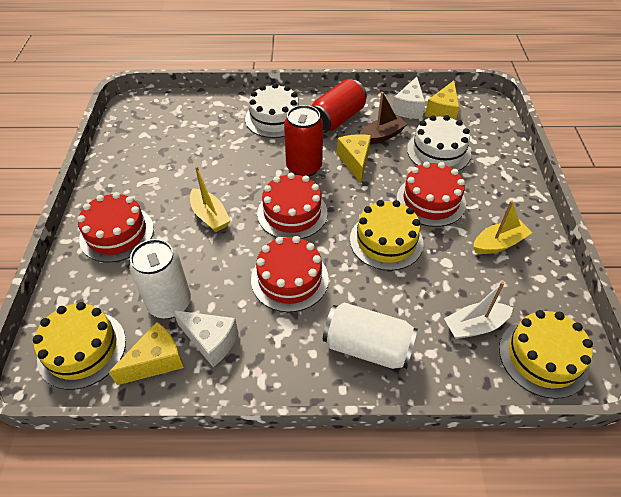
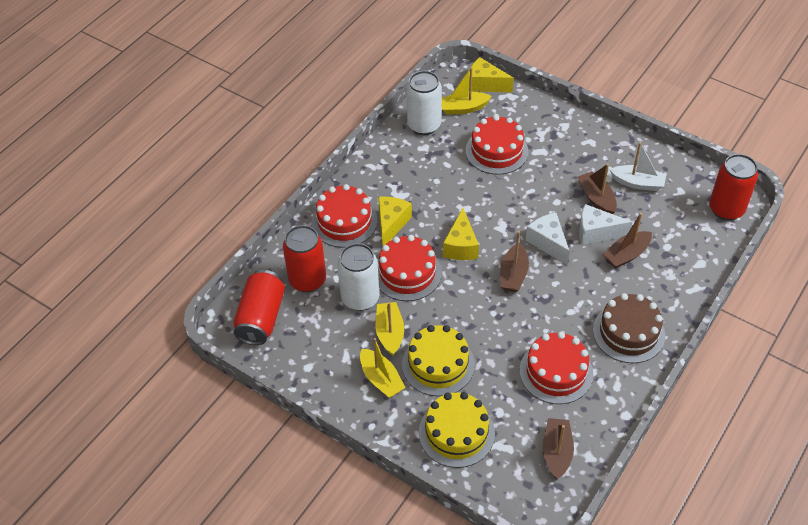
brown boat: [360,92,407,144] = 1 -> [500,231,529,292] [542,418,574,480] [578,164,617,214] [603,213,652,269] = 4
brown cake: none = 0 -> [593,293,665,363] = 1
red can: [284,105,323,177] [312,79,367,133] = 2 -> [233,270,285,345] [283,225,326,292] [709,154,758,220] = 3
white cake: [245,83,299,138] [407,115,471,171] = 2 -> none = 0
yellow boat: [190,166,231,232] [473,200,532,254] = 2 -> [360,338,406,398] [375,302,404,356] [442,67,492,115] = 3
yellow cake: [33,302,126,390] [350,200,423,271] [499,310,593,399] = 3 -> [402,325,475,396] [419,392,495,468] = 2

